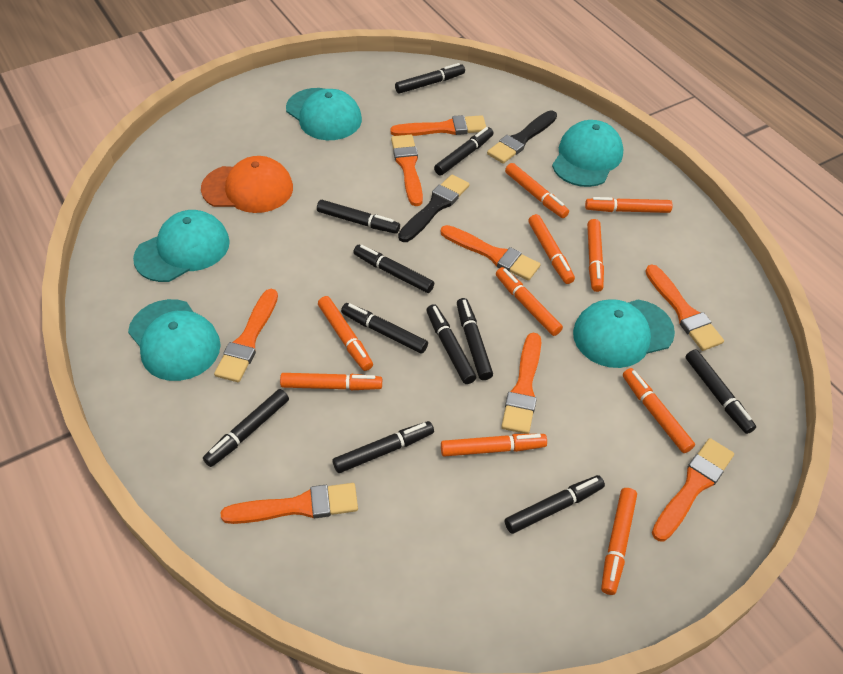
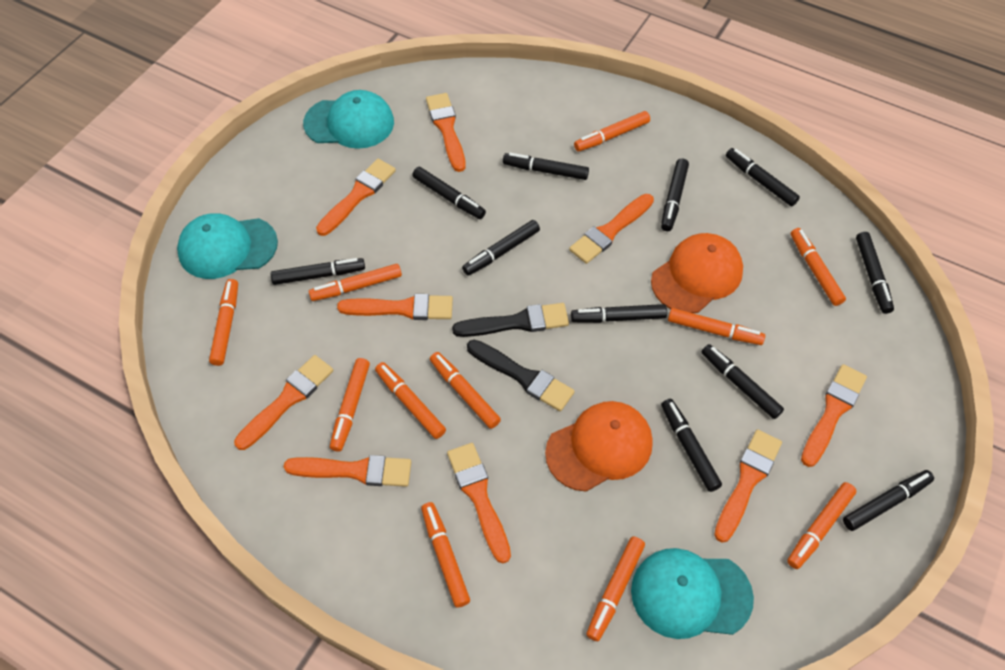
orange brush: [214,289,278,382] [221,483,358,524] [390,115,486,136] [391,135,423,206] [441,225,540,281] [501,333,541,434] [645,264,724,351] [652,438,734,541] = 8 -> [234,355,333,450] [284,455,411,487] [316,159,396,236] [337,294,453,320] [426,93,466,172] [447,443,511,563] [569,194,654,264] [714,430,782,542] [801,364,867,467] = 9
orange cap: [201,156,293,213] = 1 -> [545,401,653,492] [651,233,743,313] = 2
orange marker: [280,373,382,390] [318,296,373,371] [441,434,547,457] [496,267,563,336] [505,163,569,218] [528,214,575,284] [585,197,672,213] [587,219,604,292] [601,488,637,595] [623,368,695,453] = 10 -> [209,279,238,366] [309,264,402,301] [330,358,370,452] [375,362,446,439] [421,502,470,608] [430,352,501,429] [574,111,650,151] [586,536,645,641] [668,308,765,345] [787,482,856,569] [791,228,846,306] = 11
turquoise cap: [128,299,221,381] [133,210,230,282] [286,88,362,140] [552,120,623,187] [573,299,675,368] = 5 -> [177,214,278,279] [303,90,394,149] [631,548,754,639] = 3

